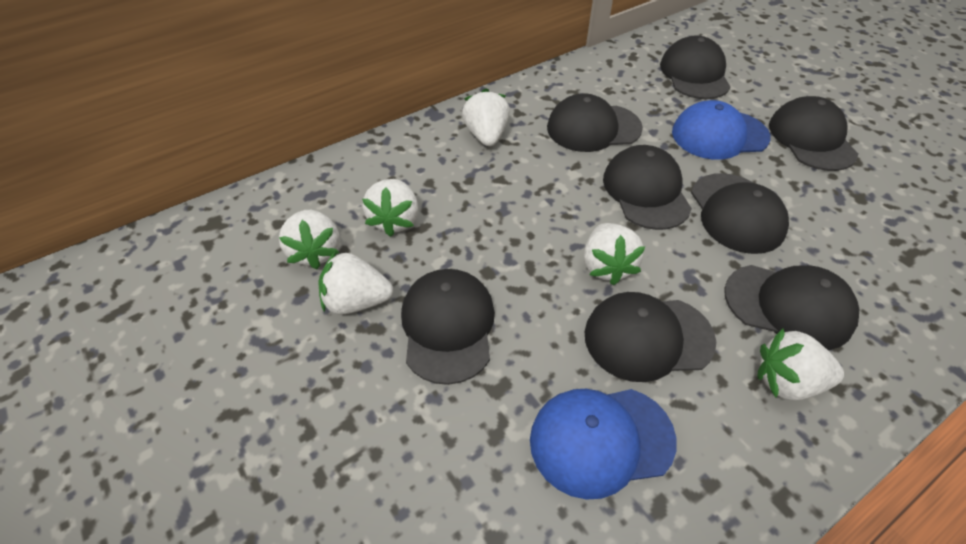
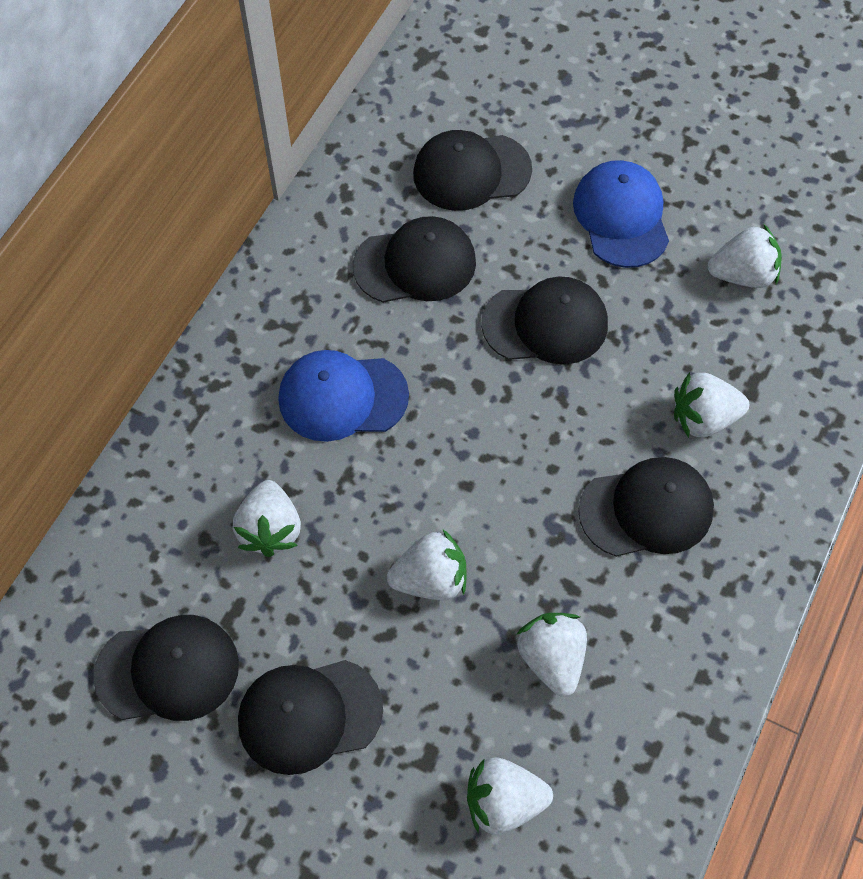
black cap: [401,269,495,385] [547,93,643,152] [584,292,716,382] [603,145,692,230] [660,36,731,99] [691,173,789,254] [724,265,859,350] [769,96,858,171] = 8 -> [93,615,239,721] [238,660,383,775] [353,216,476,303] [413,130,532,211] [481,276,608,364] [578,457,714,557] = 6

